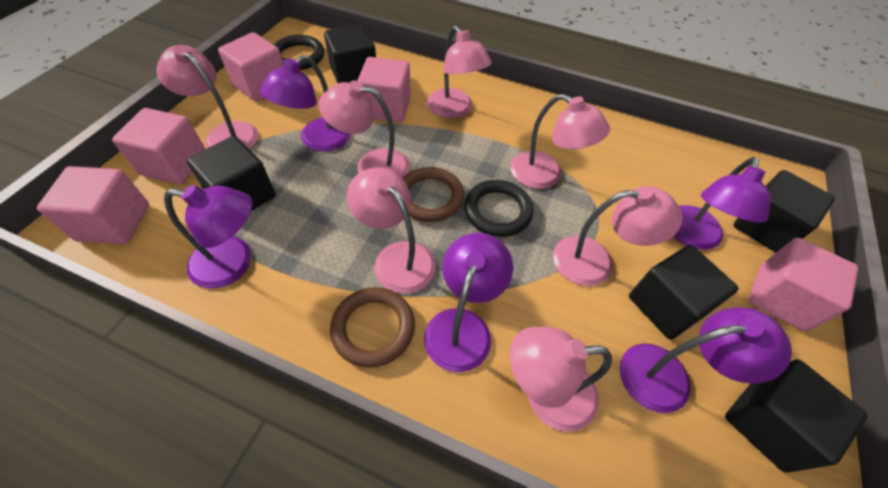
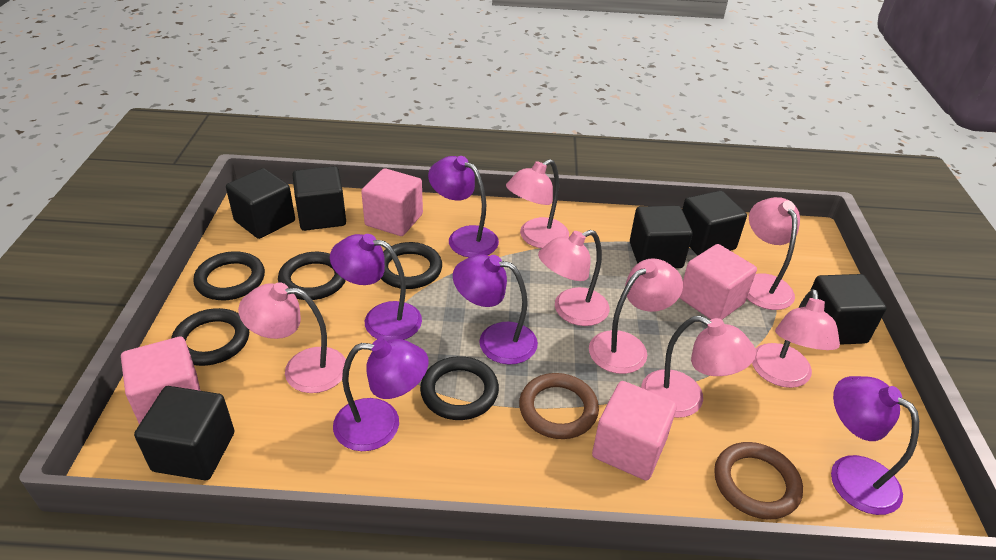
black cube: [187,136,276,211] [324,24,376,83] [629,245,738,340] [725,359,867,473] [734,170,835,253] = 5 -> [134,386,235,480] [226,168,295,239] [292,166,346,231] [630,206,693,268] [682,191,747,256] [811,274,887,345] = 6
black ring: [273,35,324,70] [464,180,533,237] = 2 -> [171,308,249,366] [193,251,265,300] [278,252,346,300] [381,242,442,289] [420,356,499,420] = 5
pink cube: [37,166,149,244] [112,108,205,184] [218,32,284,102] [357,57,411,123] [749,238,858,331] = 5 -> [121,337,200,424] [361,168,423,236] [592,381,677,481] [679,244,757,319] = 4

